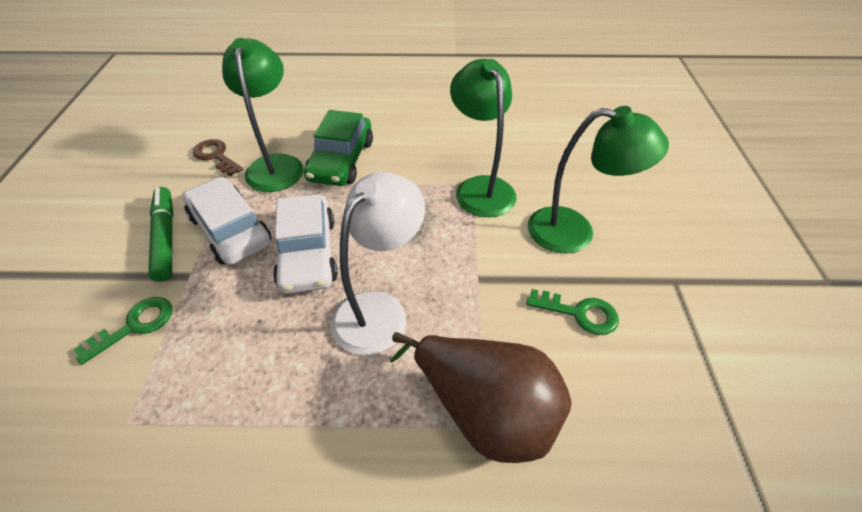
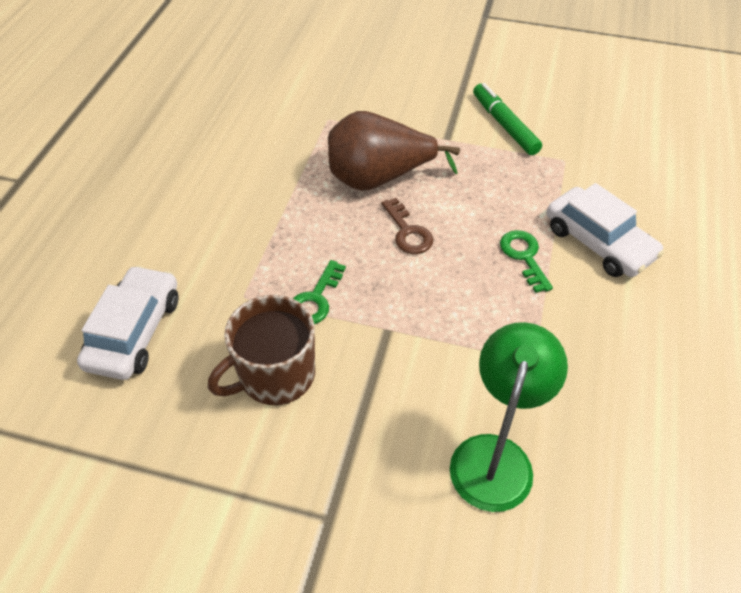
brown mug: none = 0 -> [208,295,315,405] = 1
green car: [304,110,373,186] = 1 -> none = 0
green lamp: [222,38,303,192] [450,59,516,217] [528,106,669,254] = 3 -> [450,322,568,512] = 1
white lamp: [330,172,425,355] = 1 -> none = 0

